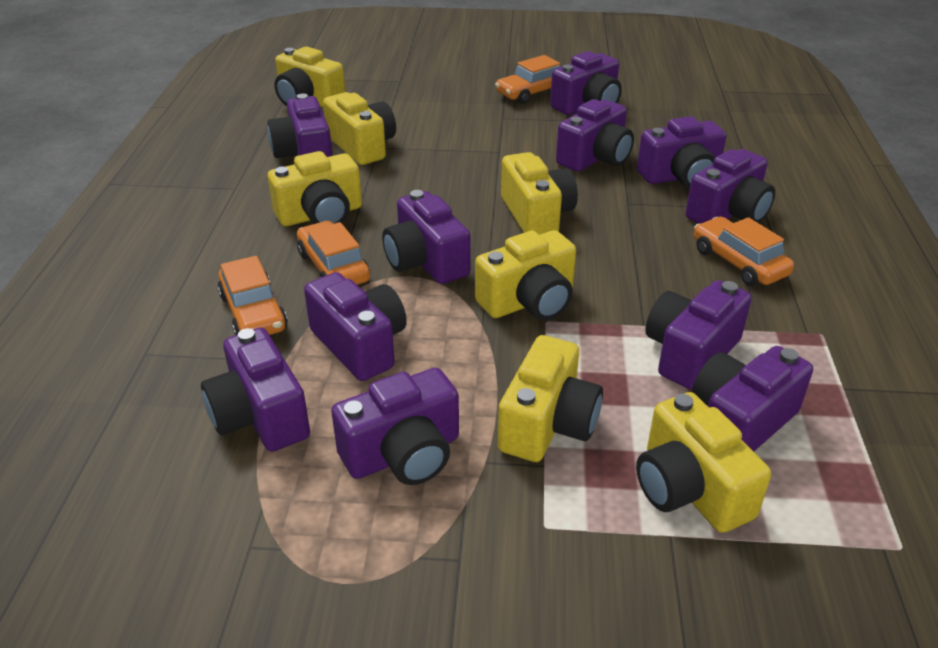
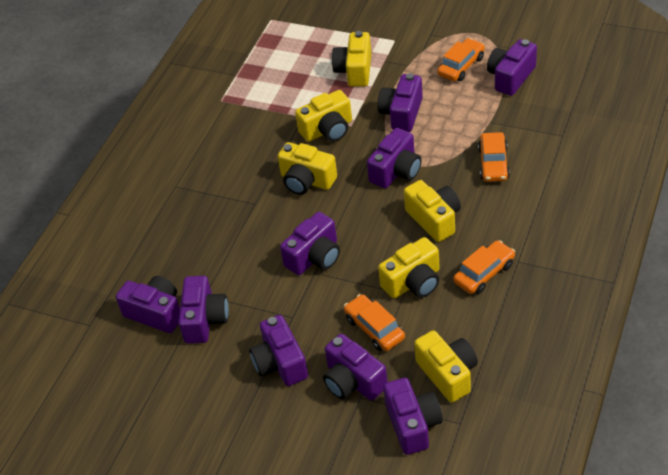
purple camera: [201,328,310,452] [268,94,333,158] [304,272,407,381] [331,368,459,485] [382,190,470,284] [550,51,622,115] [556,99,634,172] [637,116,726,189] [645,280,752,390] [686,149,775,224] [692,346,813,452] = 11 -> [116,276,180,333] [178,276,229,344] [249,315,308,386] [280,212,340,275] [323,334,388,400] [367,128,422,188] [378,73,423,132] [383,378,443,455] [487,39,537,96] = 9
yellow camera: [268,151,362,226] [274,47,345,108] [323,92,396,165] [475,230,576,320] [498,335,603,462] [501,152,578,235] [636,392,771,533] = 7 -> [278,142,337,195] [295,90,352,142] [332,31,372,87] [378,237,440,298] [404,180,461,242] [414,330,478,403] = 6

